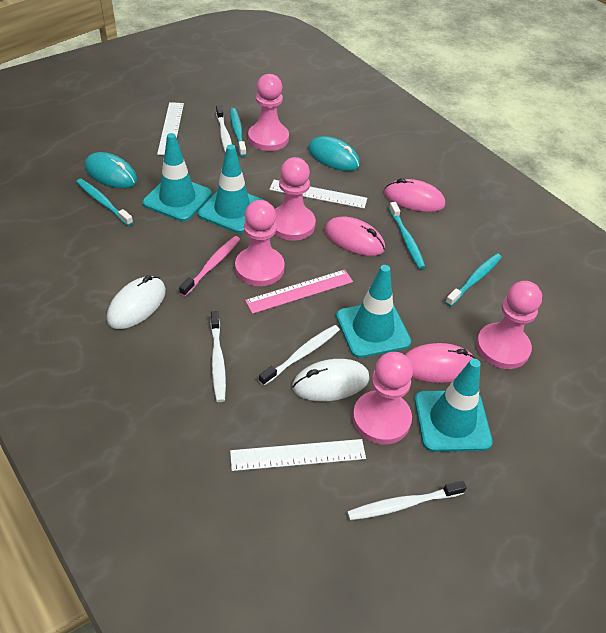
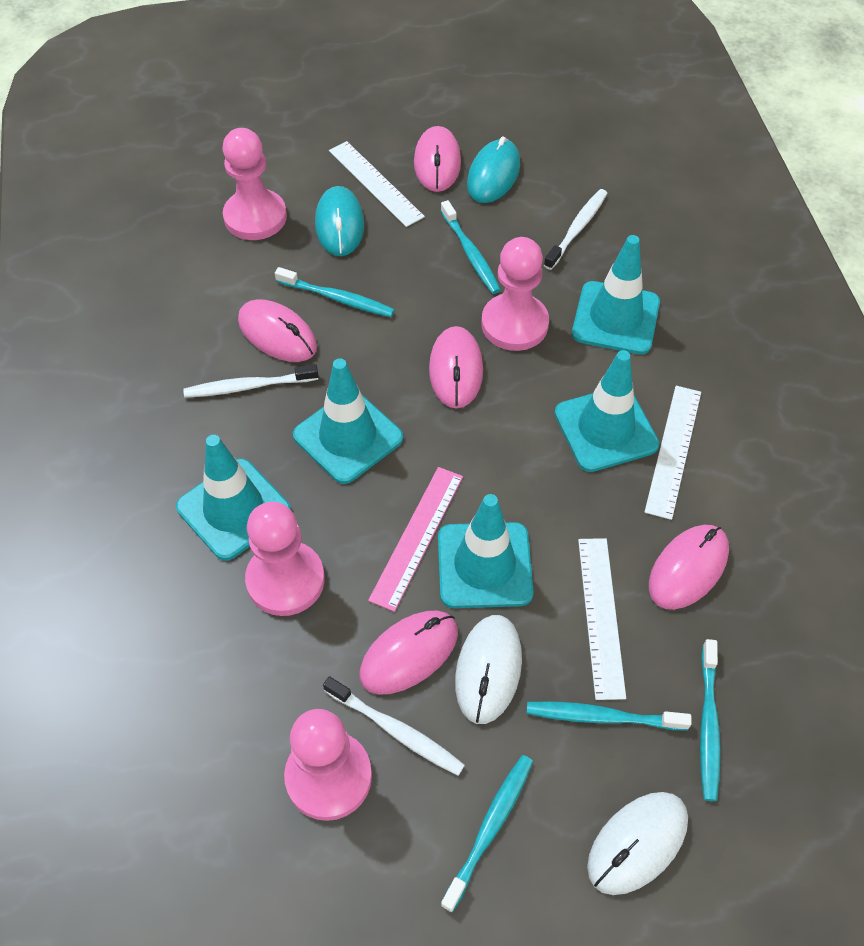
pink mouse: [325,217,385,256] [384,178,445,212] [405,343,476,383] = 3 -> [238,299,317,362] [360,611,458,695] [414,126,461,192] [429,326,483,408] [649,525,729,610] = 5
pink pawn: [235,200,285,286] [248,74,289,151] [275,157,316,241] [353,352,413,444] [476,281,542,369] = 5 -> [222,128,287,240] [245,502,325,616] [284,709,372,821] [481,237,549,351] = 4
pink toothbrush: [179,236,240,297] = 1 -> none = 0
turquoise toothbrush: [76,179,133,226] [230,108,246,157] [389,202,425,269] [445,253,502,307] = 4 -> [275,267,395,317] [441,200,501,294] [441,755,533,913] [527,701,692,731] [700,639,721,801] = 5
turquoise traffic cone: [143,133,212,221] [198,145,263,233] [336,265,411,358] [415,359,493,452] = 4 -> [176,435,291,561] [293,358,403,484] [438,494,534,608] [555,350,659,472] [572,235,660,354] = 5
white toothbrush: [210,311,226,402] [216,105,232,153] [259,325,340,386] [347,481,466,520] = 4 -> [183,364,319,398] [323,676,465,776] [544,189,608,270] = 3

